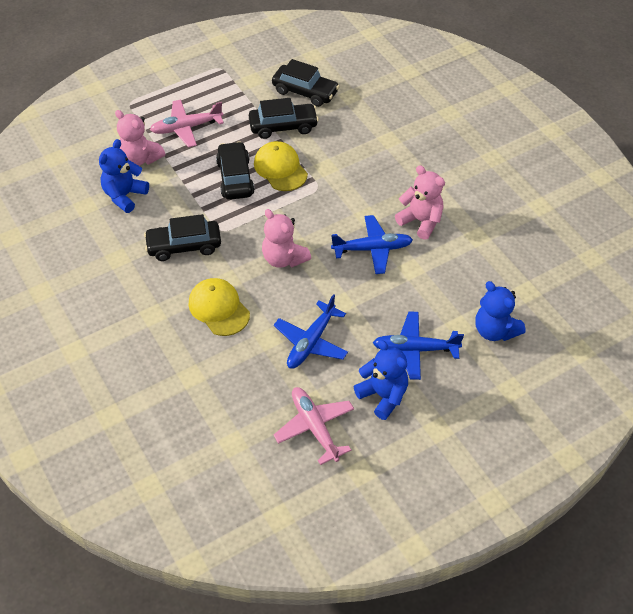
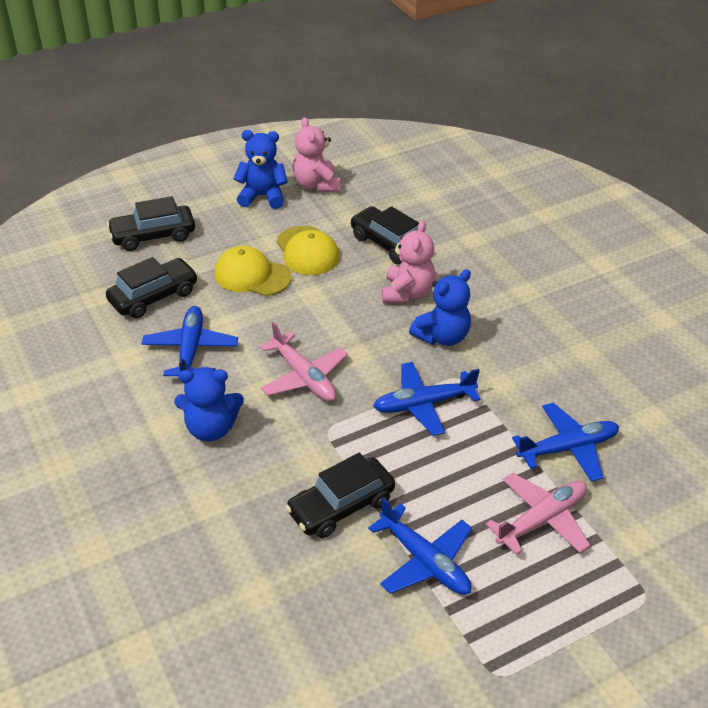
blue plane: [274,294,348,369] [331,215,413,274] [373,312,464,380] = 3 -> [142,306,238,376] [368,498,472,595] [373,362,481,436] [512,403,619,482] = 4
pink teddy bear: [115,110,165,166] [262,209,311,268] [395,165,445,240] = 3 -> [292,117,340,192] [382,221,435,303] = 2

